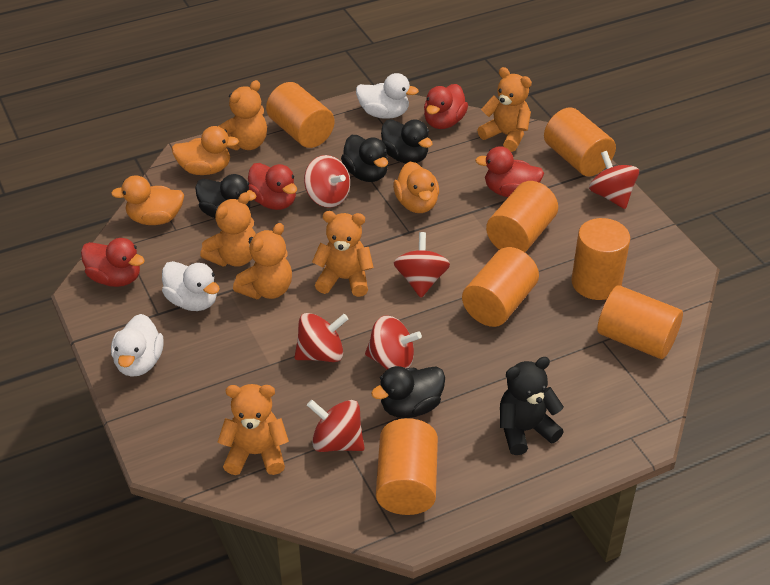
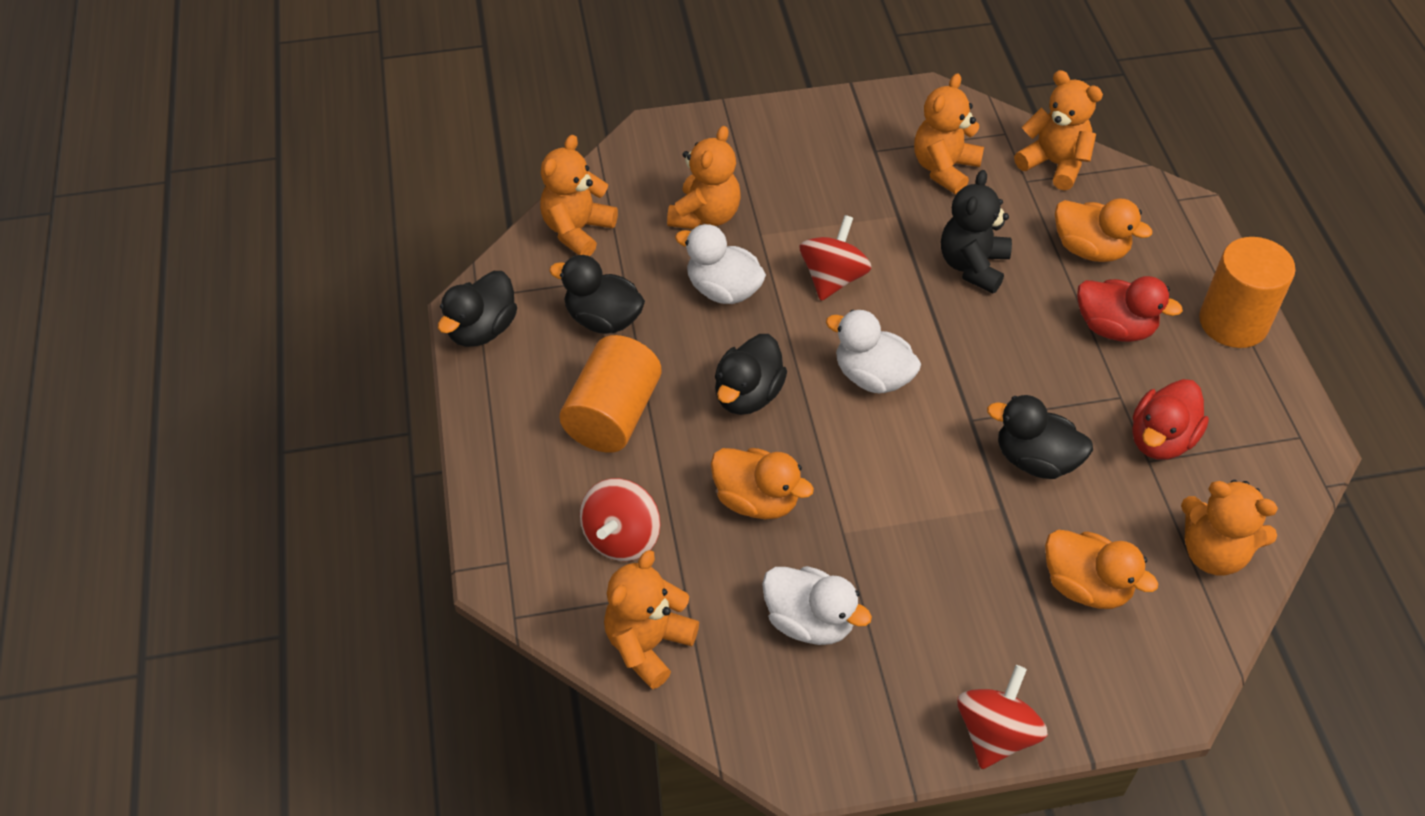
orange cylinder: [266,82,335,148] [376,418,438,515] [462,247,539,327] [486,181,558,252] [544,107,616,176] [571,218,630,300] [597,285,683,359] = 7 -> [559,335,662,453] [1199,237,1295,348] = 2
red duck: [81,238,145,287] [248,163,297,210] [424,84,468,129] [475,146,544,197] = 4 -> [1077,276,1183,342] [1132,379,1209,460] = 2
red spinning top: [294,313,348,362] [304,155,350,208] [307,400,365,452] [365,316,422,369] [394,232,450,298] [589,151,639,209] = 6 -> [580,478,660,561] [800,215,872,301] [957,665,1048,769] = 3

